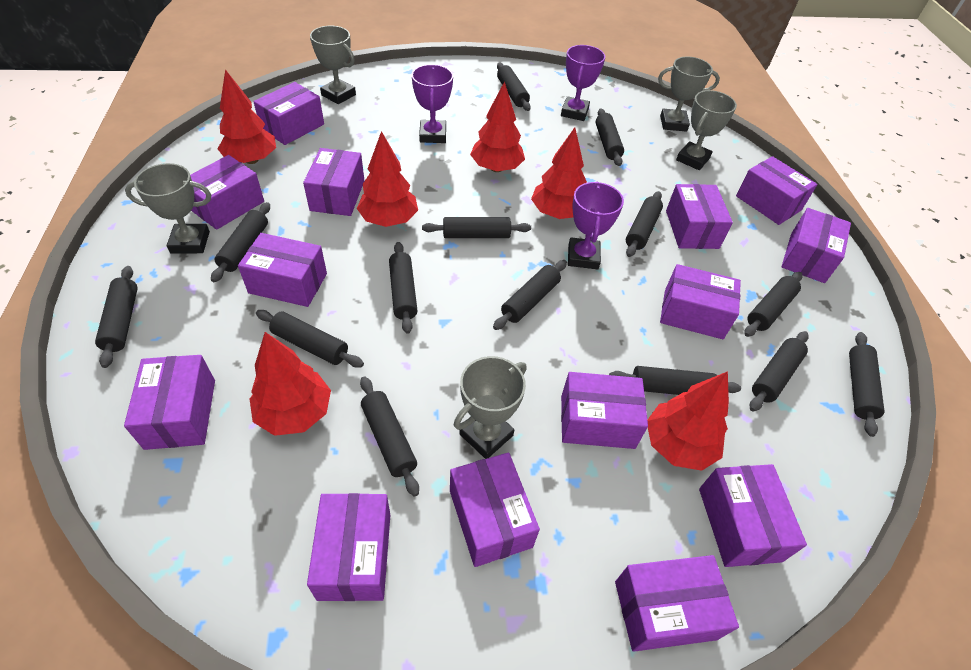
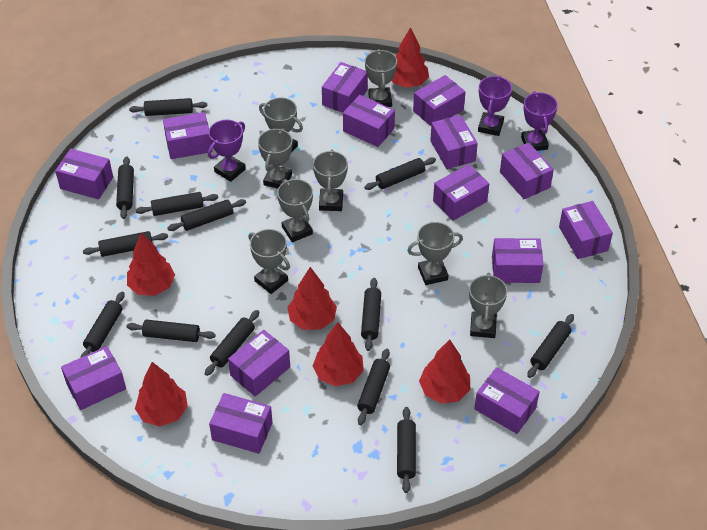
black rolling pin: [95,266,138,368] [211,202,270,282] [256,310,364,368] [360,376,419,497] [389,242,418,334] [422,217,531,238] [493,260,567,330] [497,63,531,111] [596,108,624,166] [609,366,741,395] [626,191,663,257] [745,272,803,337] [750,331,809,412] [849,332,885,437] = 14 -> [80,291,125,358] [83,231,168,257] [116,157,134,219] [126,320,216,342] [129,98,207,116] [136,192,218,216] [167,199,246,231] [205,310,259,376] [357,349,390,425] [361,278,381,351] [365,157,436,190] [397,407,416,493] [527,314,574,378] = 13
grey trophy: [125,163,211,254] [310,26,356,104] [454,356,526,459] [658,57,720,132] [676,90,737,170] = 5 -> [248,229,290,294] [258,128,292,189] [259,97,303,153] [277,179,313,242] [313,150,348,211] [365,49,397,107] [407,222,463,285] [469,273,507,338] = 8

